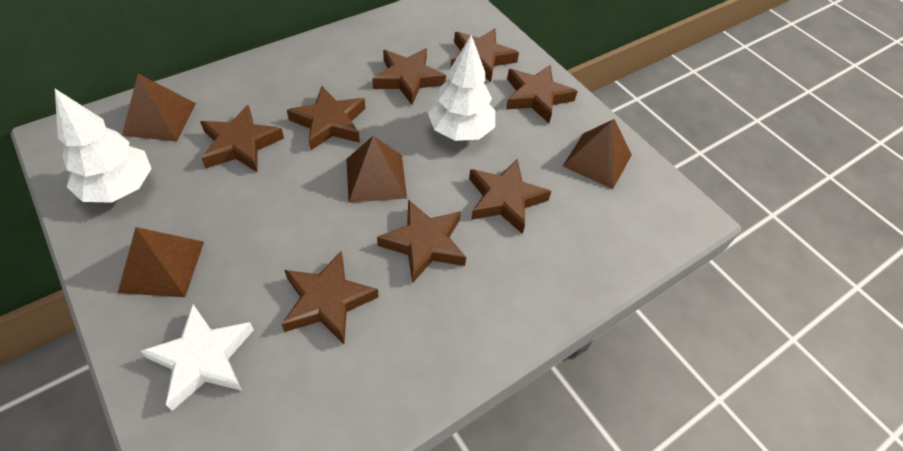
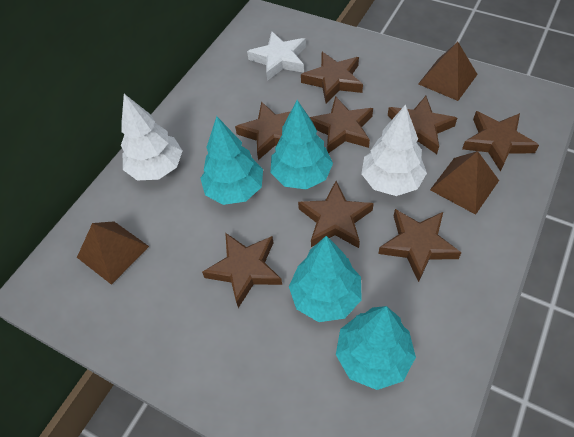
brown pyramid: [118,227,204,297] [122,74,196,142] [347,136,407,203] [563,119,632,189] = 4 -> [77,221,149,285] [418,42,478,101] [430,151,499,215] = 3
turquoise tree: none = 0 -> [200,116,263,205] [271,100,333,189] [289,236,362,322] [336,306,416,390] = 4

